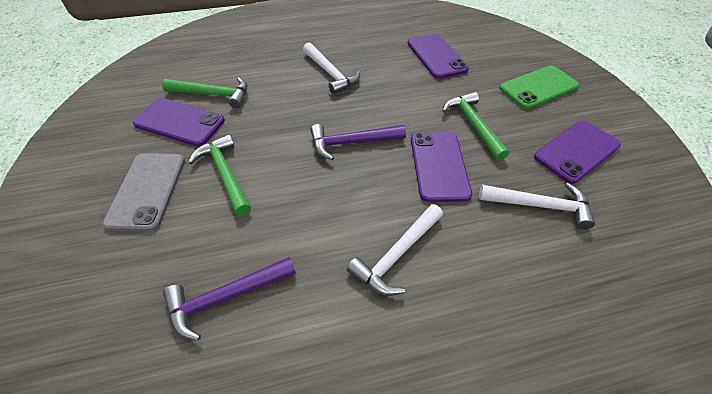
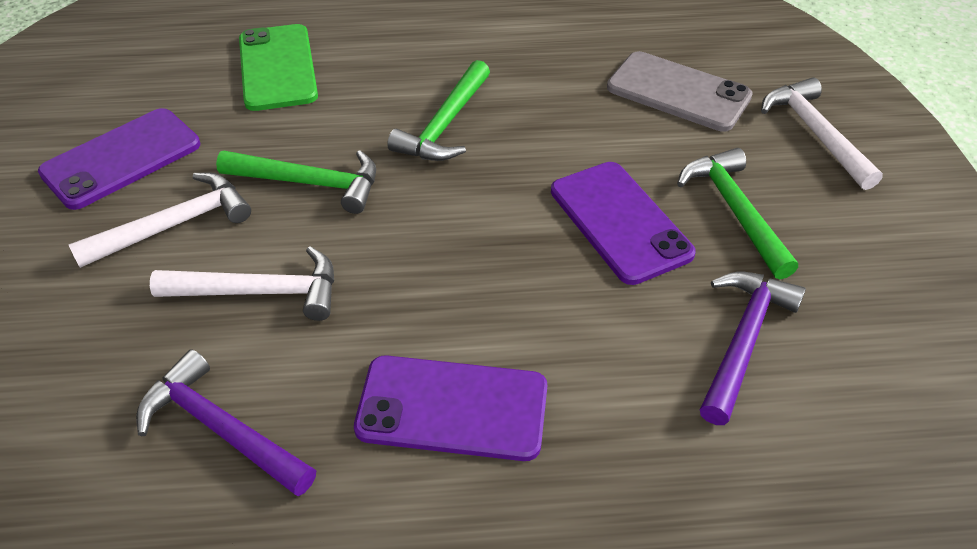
purple phone: [133,98,225,146] [408,34,469,79] [411,132,472,202] [534,121,621,184] = 4 -> [38,108,200,210] [354,355,547,461] [551,162,696,285] = 3

